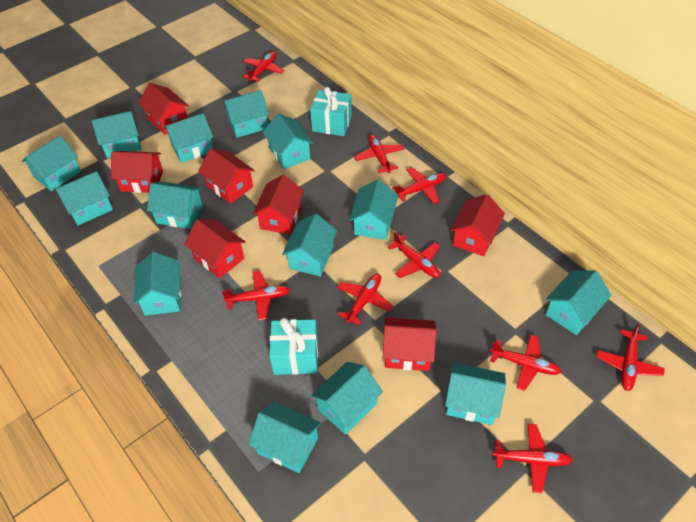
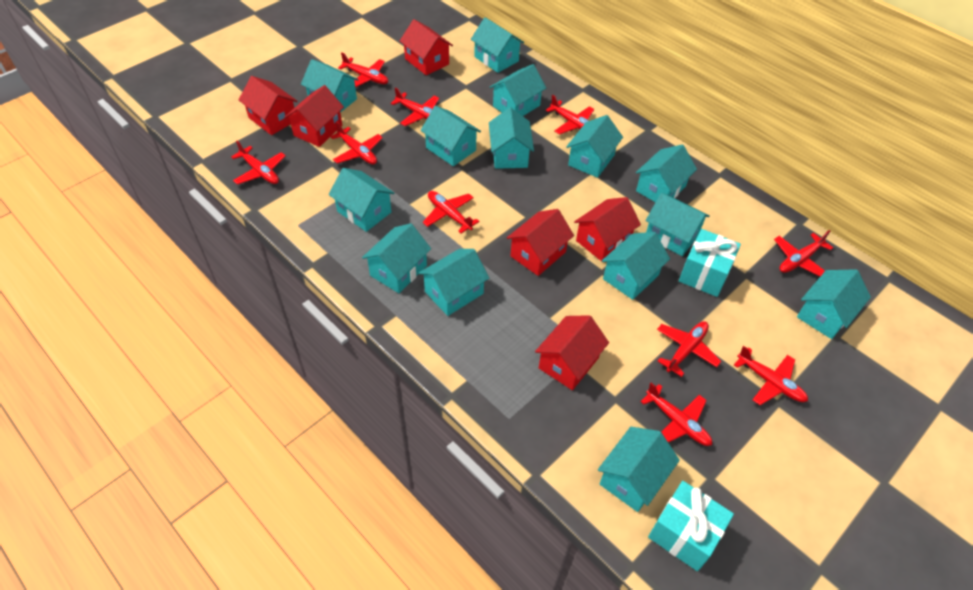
red house: [111,151,163,193] [138,83,189,135] [184,219,246,278] [198,148,255,204] [252,175,304,235] [383,317,436,371] [450,194,505,256] = 7 -> [239,76,298,135] [285,85,344,147] [400,19,453,75] [507,209,574,276] [535,315,609,390] [574,197,641,262] = 6
red plane: [222,271,290,321] [243,51,284,82] [337,274,393,325] [354,134,404,173] [387,232,440,278] [392,167,446,204] [490,334,562,391] [493,424,572,493] [596,324,665,391] = 9 -> [231,141,286,185] [330,121,383,164] [338,52,388,87] [391,87,439,126] [423,191,479,233] [546,95,594,135] [640,383,712,446] [657,321,721,377] [734,346,808,405] [774,230,833,276] = 10

